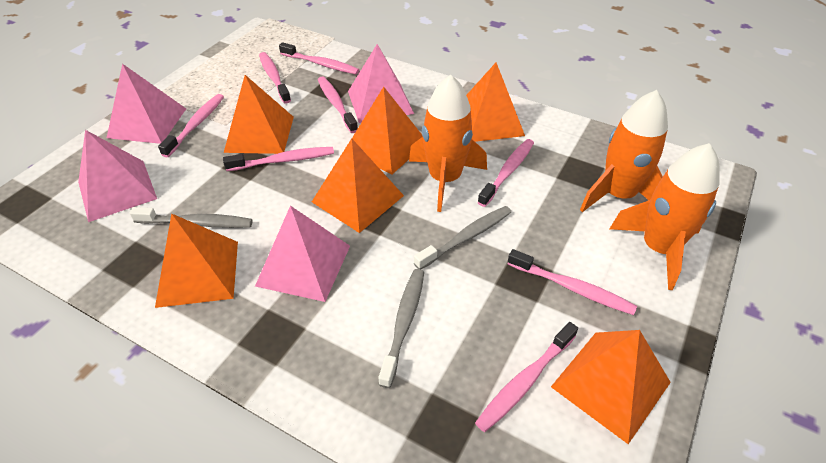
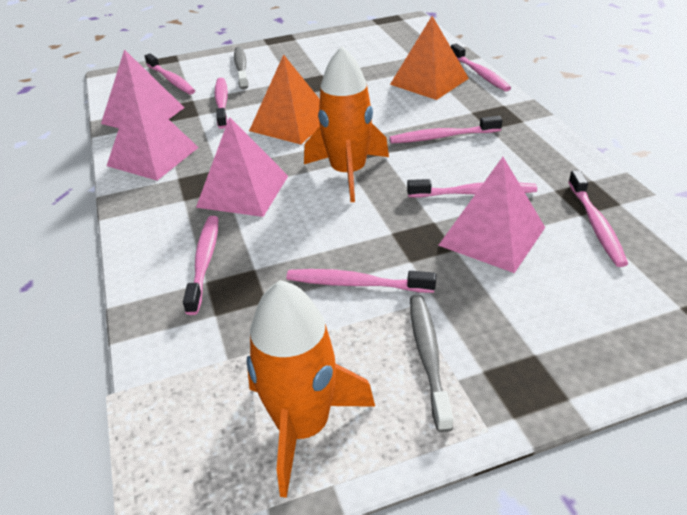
grey toothbrush: [130,207,253,228] [378,269,424,388] [414,206,511,269] = 3 -> [234,46,248,89] [410,295,453,433] = 2
orange pyramid: [155,213,238,308] [224,75,294,154] [312,138,404,233] [352,87,423,175] [466,62,525,142] [551,330,671,444] = 6 -> [249,54,320,144] [390,16,469,100] = 2
orange rocket: [409,75,487,212] [580,90,668,212] [610,143,720,290] = 3 -> [247,280,375,498] [304,46,389,202] = 2

